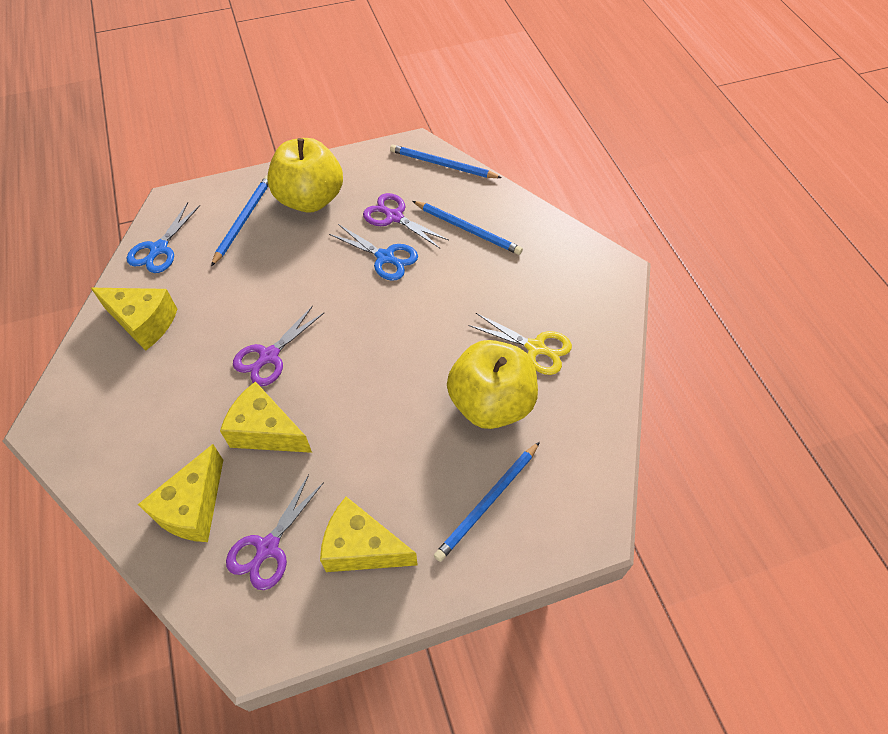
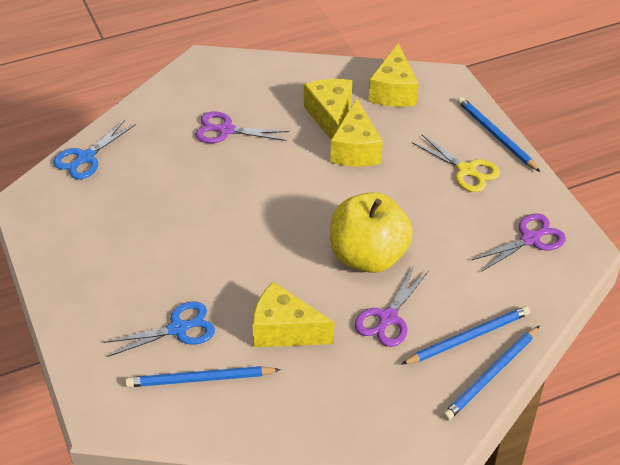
yellow apple: [267,138,343,213] [447,340,538,429] = 2 -> [330,192,413,273] = 1

